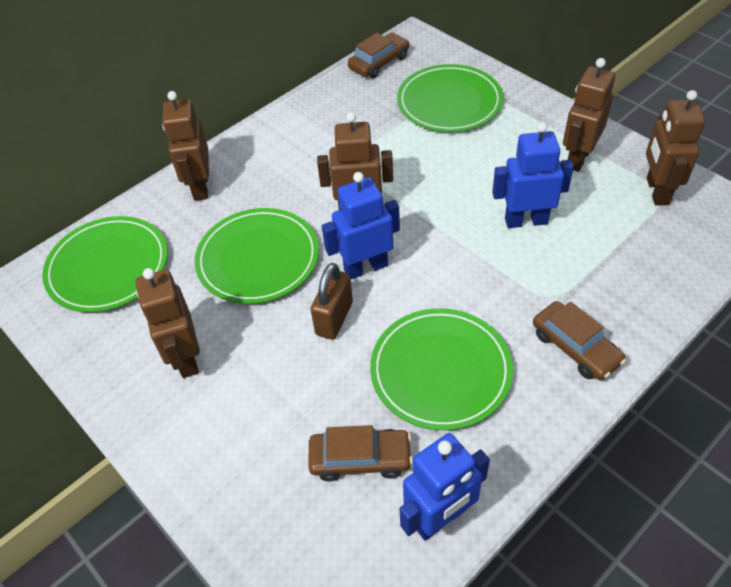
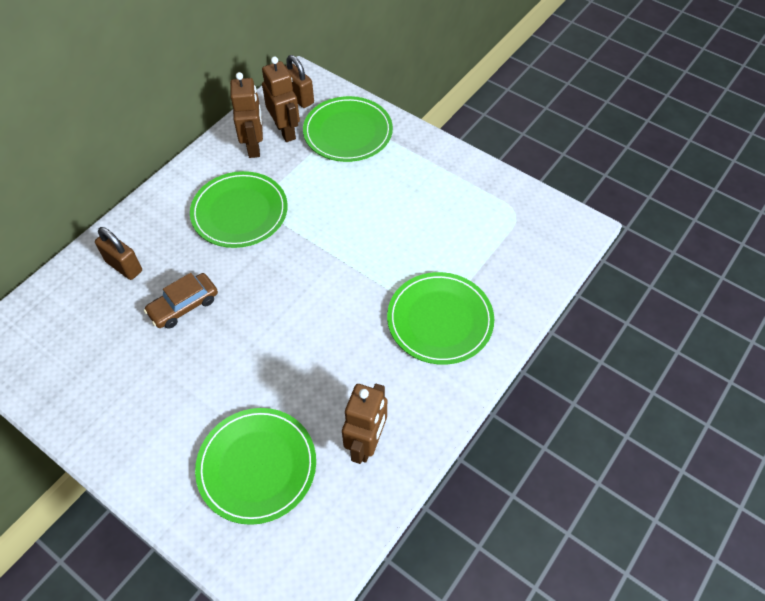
blue robot: [322,172,400,280] [400,433,490,541] [492,122,574,228] = 3 -> none = 0
brown car: [308,425,413,481] [348,33,409,78] [533,301,626,381] = 3 -> [144,273,218,329] = 1
brown padlock: [311,263,353,340] = 1 -> [95,227,142,280] [285,55,314,108] = 2
brown robot: [135,268,200,378] [162,91,209,201] [317,112,393,210] [563,58,615,172] [646,90,705,206] = 5 -> [230,72,263,158] [262,56,300,142] [342,384,387,464] = 3

